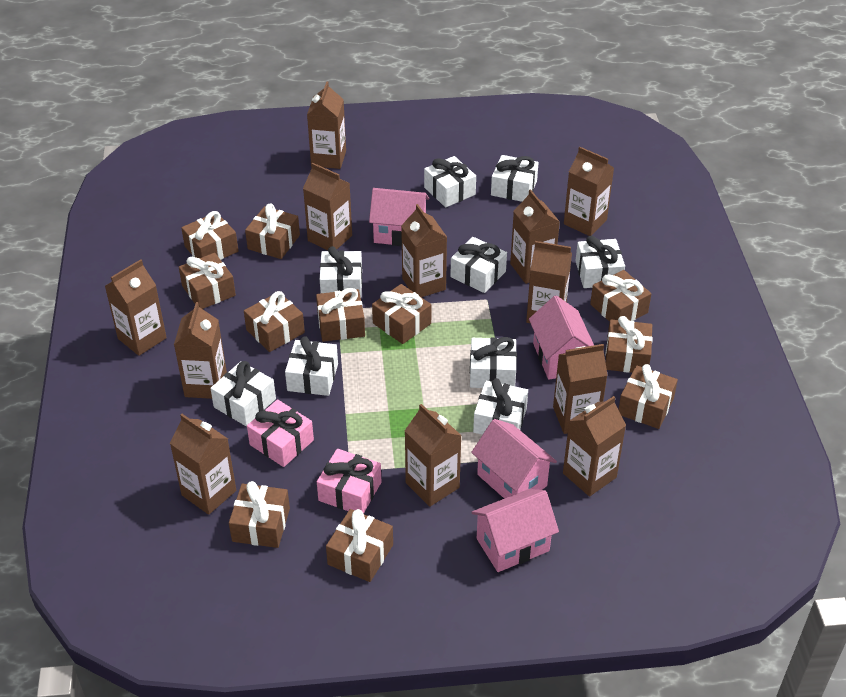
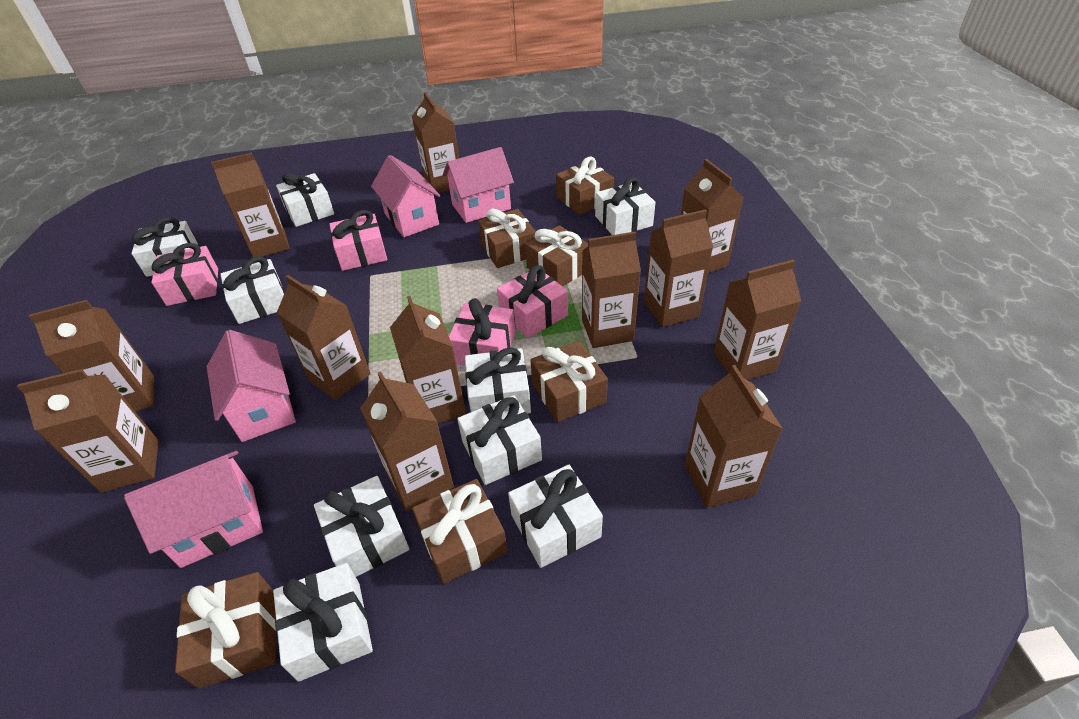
brown gift: [179,253,236,309] [181,211,238,260] [229,481,290,548] [244,291,305,352] [245,204,300,259] [316,288,365,342] [326,509,393,582] [372,284,431,344] [590,270,651,322] [605,316,653,373] [618,364,678,429] = 11 -> [175,572,276,689] [412,479,508,584] [478,209,536,268] [525,225,588,286] [531,341,608,422] [556,157,614,215] = 6
pink gift: [247,399,314,467] [317,449,381,514] = 2 -> [152,243,218,306] [329,210,387,271] [449,298,516,365] [497,265,568,338] = 4

